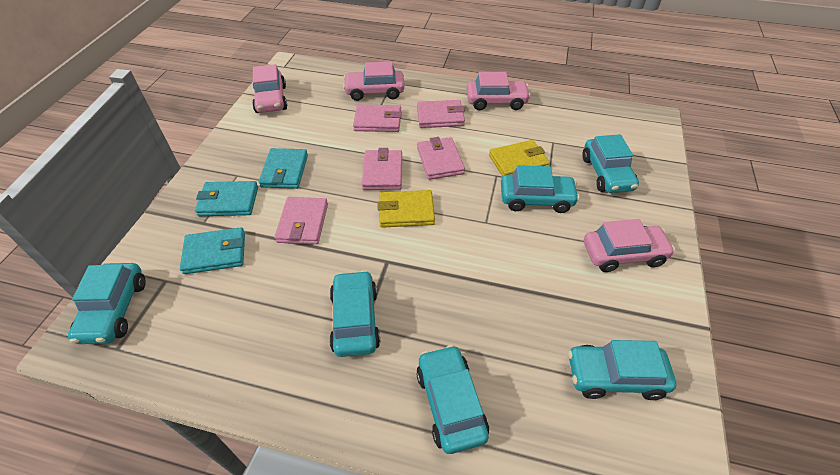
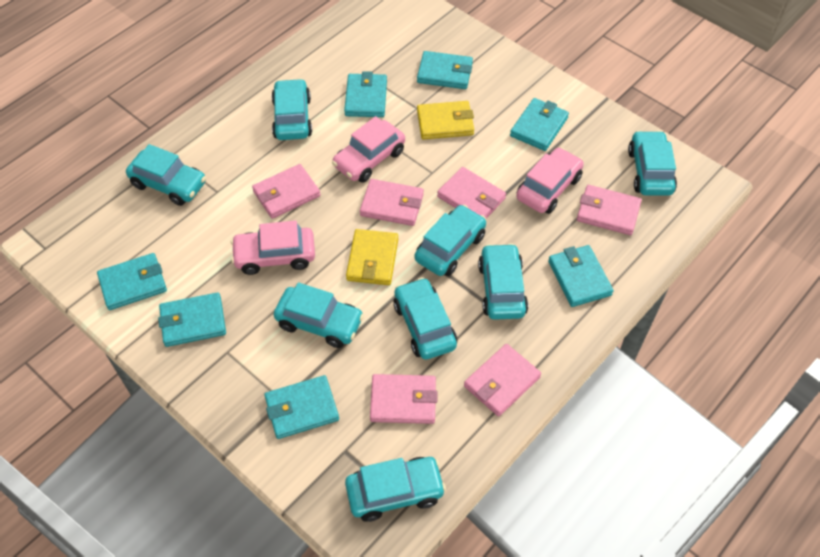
pink car: [252,64,287,113] [343,62,404,101] [467,72,531,110] [584,219,675,272] = 4 -> [231,220,315,275] [332,116,405,183] [516,147,584,214] = 3
pink wallet: [275,197,328,245] [353,104,402,132] [362,148,402,190] [417,100,465,128] [417,137,465,180] = 5 -> [252,164,320,219] [360,179,424,226] [370,374,438,424] [437,167,506,219] [464,344,541,417] [577,185,642,235] = 6
turquoise car: [68,263,146,344] [329,270,380,357] [416,345,489,454] [501,165,580,213] [568,340,676,400] [582,134,639,193] = 6 -> [126,144,206,206] [271,79,312,140] [274,283,364,348] [345,457,446,522] [393,277,457,360] [415,205,486,276] [478,243,528,320] [628,130,677,196] = 8
turquoise wallet: [180,227,245,274] [195,181,258,216] [259,148,308,189] = 3 -> [97,253,167,310] [158,292,226,347] [264,375,339,439] [344,71,387,117] [417,51,473,89] [510,98,569,151] [548,245,613,307] = 7

